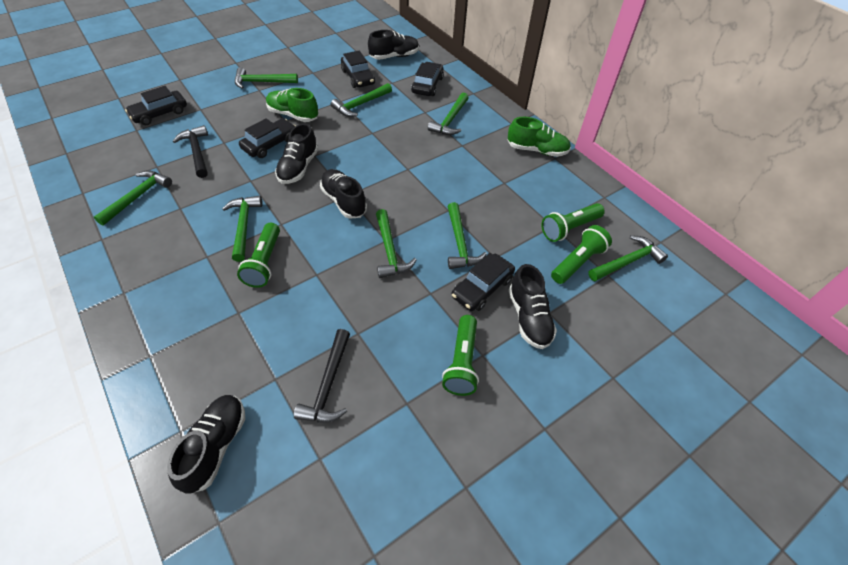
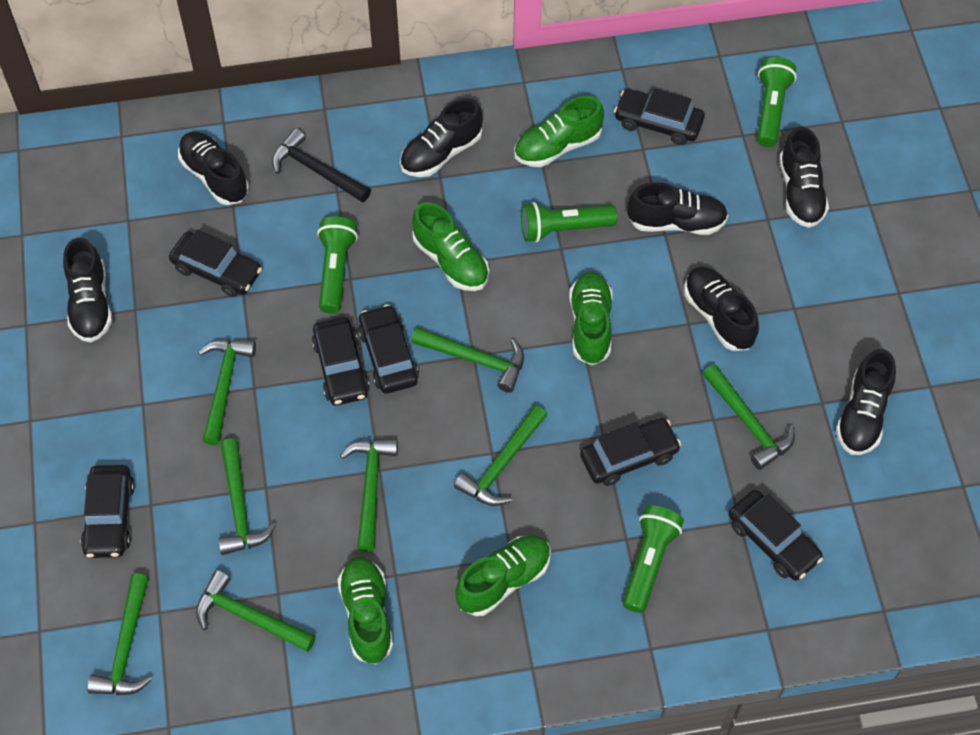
black car: [125,86,187,125] [239,118,296,158] [341,51,375,88] [411,62,444,96] [451,253,515,311] = 5 -> [81,465,135,558] [169,229,262,297] [312,317,370,405] [358,304,419,394] [580,418,681,486] [614,88,705,145] [728,490,823,581] = 7
black hammer: [173,125,208,178] [294,329,350,423] = 2 -> [272,128,371,203] = 1
black shoe: [167,395,245,494] [275,123,318,184] [320,169,367,219] [368,30,419,60] [509,264,557,349] = 5 -> [63,238,112,343] [178,132,249,205] [400,98,483,177] [627,182,728,235] [684,267,759,351] [779,127,829,228] [836,349,896,455] = 7
green shoe: [266,88,318,122] [508,117,571,157] = 2 -> [338,557,393,664] [412,202,489,291] [456,535,551,616] [514,96,604,167] [569,272,613,365] = 5

